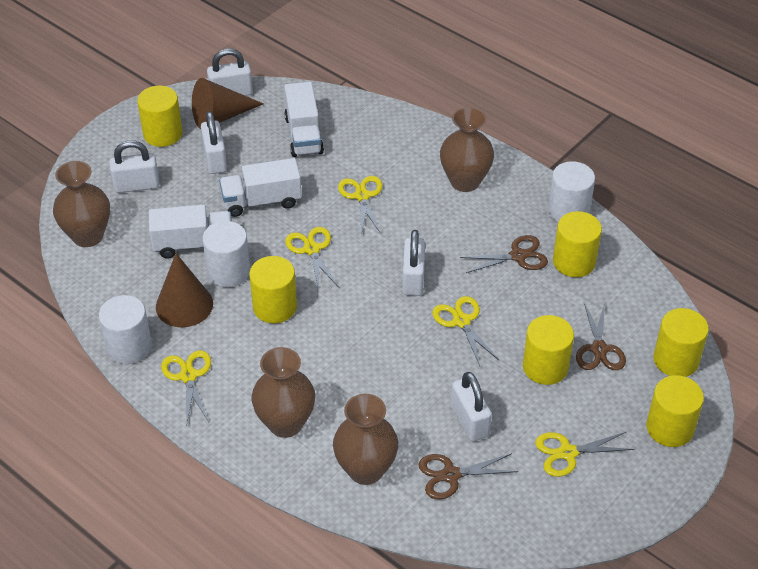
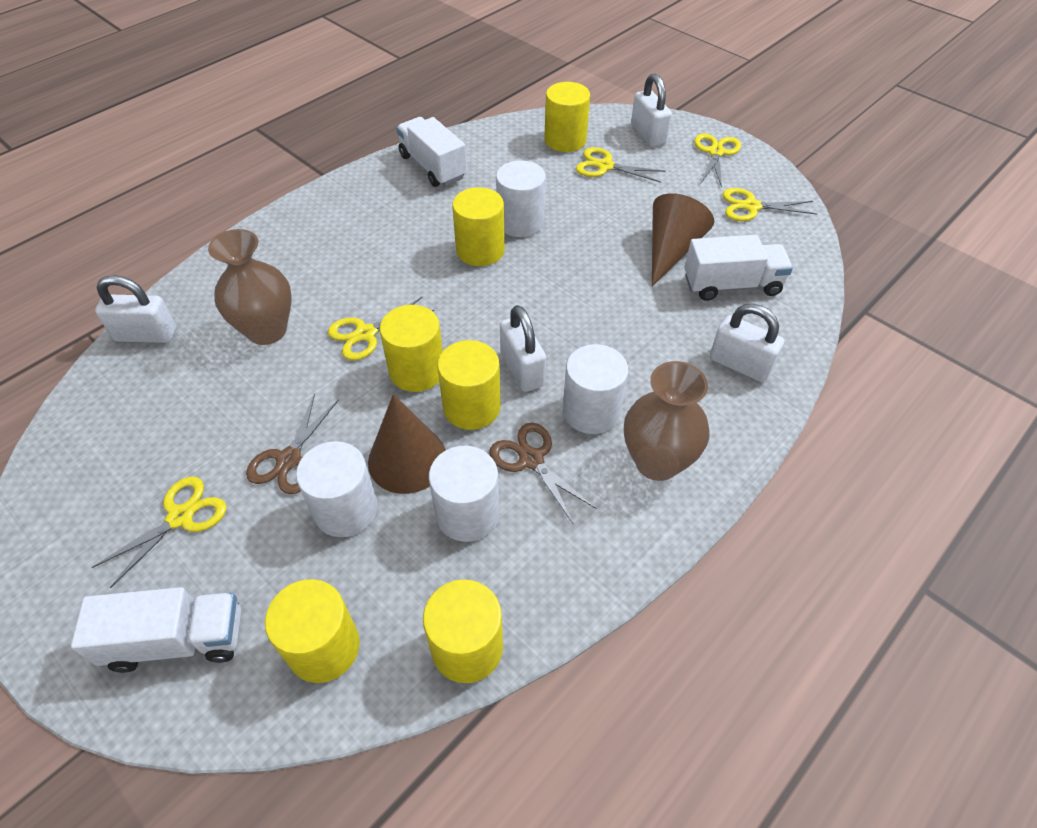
brown scissors: [418,453,518,500] [460,235,548,273] [576,302,626,370] = 3 -> [246,394,339,494] [490,423,596,523] = 2
brown vase: [53,161,110,247] [252,347,315,438] [333,394,398,485] [440,107,494,192] = 4 -> [208,229,292,345] [624,361,710,481] = 2
white cylinder: [99,295,152,364] [202,221,250,287] [548,161,595,222] = 3 -> [296,441,378,537] [429,446,500,542] [496,160,546,237] [563,344,628,434] = 4
white padlock: [110,140,159,193] [201,111,227,174] [207,48,253,96] [402,230,425,296] [451,372,492,441] = 5 -> [95,275,176,343] [500,305,546,392] [631,74,672,147] [710,304,784,382] = 4

